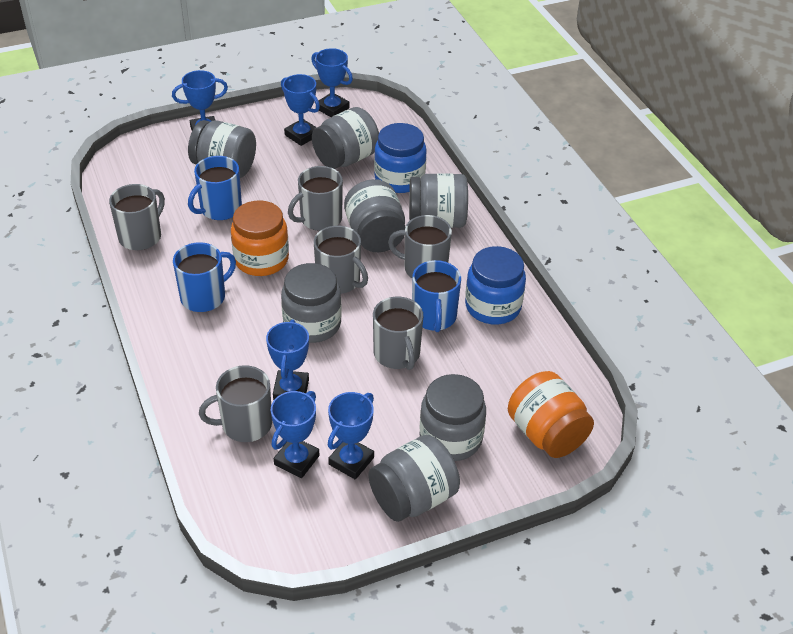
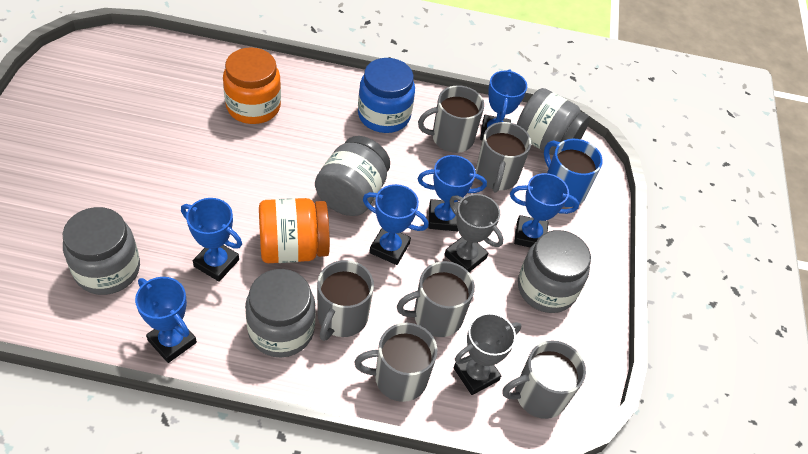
blue jar: [374,123,427,193] [465,246,526,324] = 2 -> [358,58,415,133] = 1
blue mug: [173,242,236,312] [188,156,242,220] [412,260,461,332] = 3 -> [544,139,603,207] = 1
grey jar: [188,120,256,178] [281,263,342,343] [312,107,379,169] [344,179,405,252] [368,435,460,522] [409,173,468,228] [419,374,486,461] = 7 -> [63,207,140,295] [245,269,316,358] [315,136,390,216] [517,88,590,155] [518,230,591,313] = 5
grey trophy: none = 0 -> [444,194,503,272] [454,313,522,395] = 2

